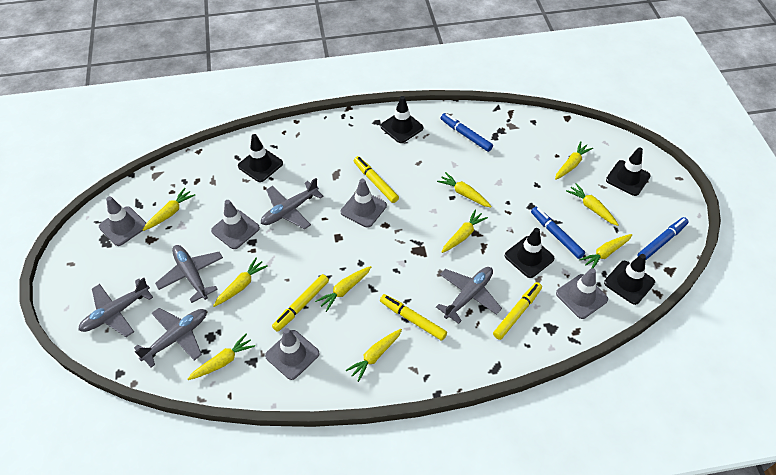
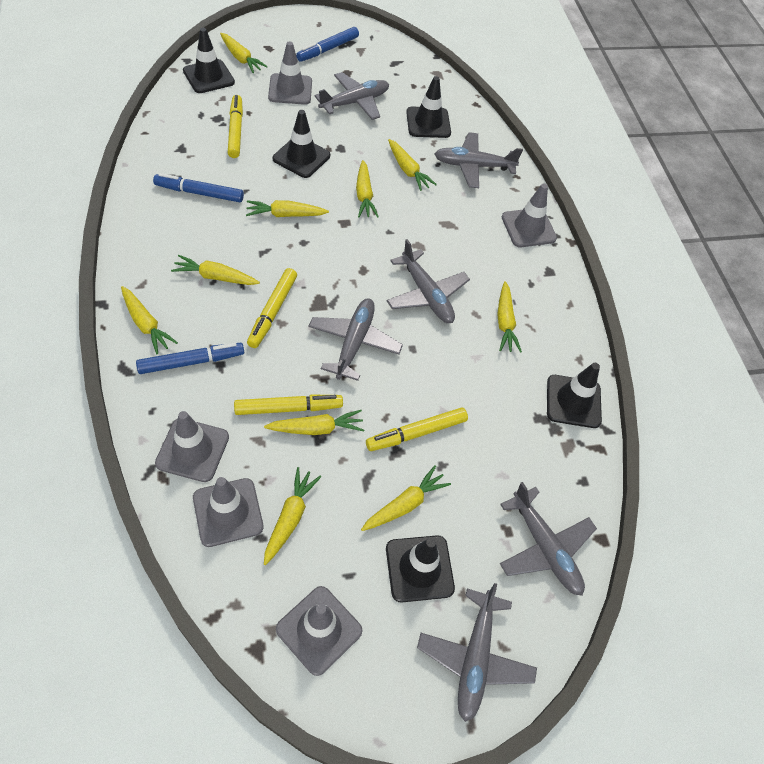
grey plane: [78,278,153,337] [134,308,206,368] [155,245,223,303] [261,178,324,229] [436,267,502,324] = 5 -> [308,298,403,381] [314,72,389,120] [387,239,470,323] [417,583,537,722] [434,132,523,188] [500,482,597,596] = 6

